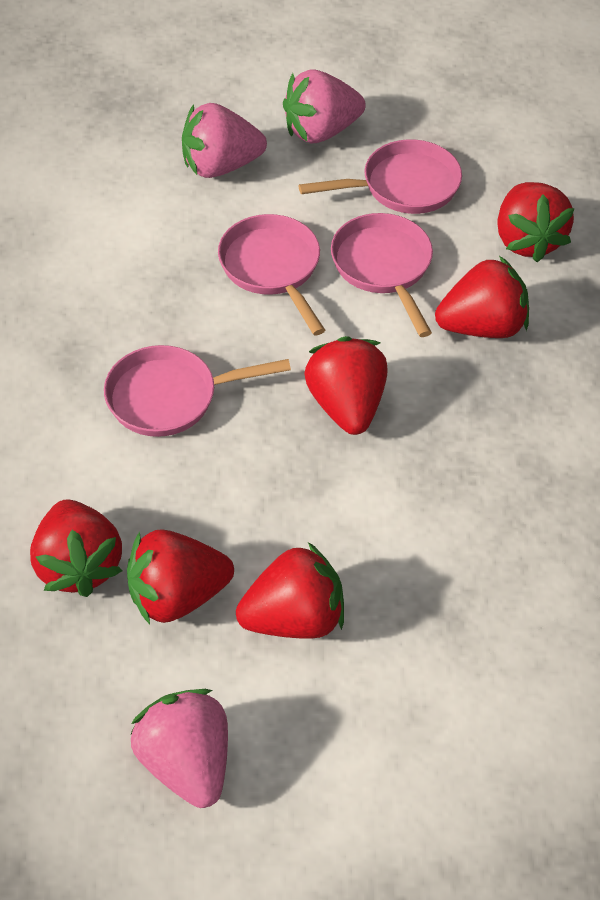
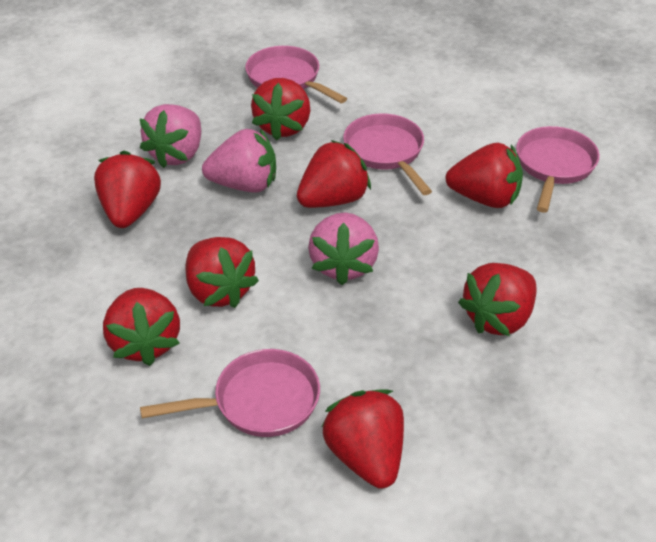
red strawberry: [30,499,122,597] [127,529,234,624] [236,542,344,639] [304,336,388,435] [435,256,529,338] [497,182,574,262] = 6 -> [94,151,161,228] [103,288,180,366] [185,237,259,308] [251,78,310,140] [297,140,371,208] [322,389,404,488] [446,143,523,208] [458,263,537,336] = 8

